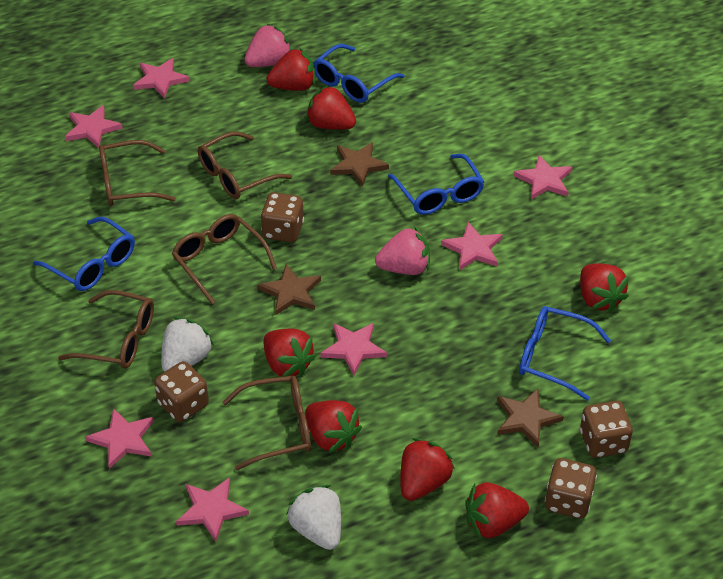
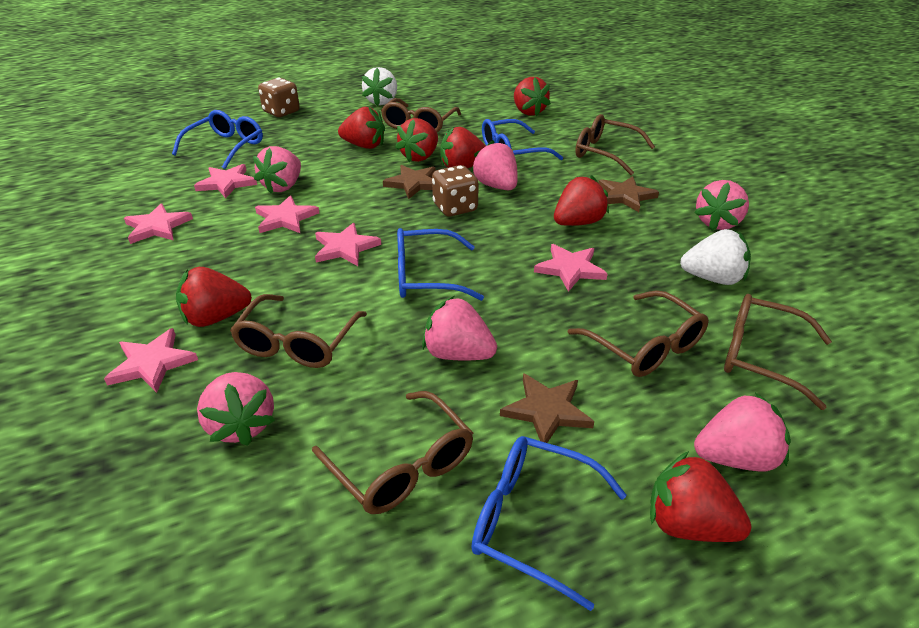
brown dice: [154,361,209,422] [261,192,304,242] [545,458,597,519] [580,401,633,458] = 4 -> [258,78,300,117] [432,165,479,217] = 2
brown glasses: [58,290,154,369] [99,140,176,206] [172,214,277,304] [198,132,292,199] [222,376,311,471] = 5 -> [230,294,367,368] [312,391,473,514] [381,98,461,132] [567,290,708,377] [575,114,655,175] [724,294,832,410] = 6
pink star: [65,105,123,148] [86,408,154,469] [133,58,189,99] [176,477,249,542] [321,323,387,375] [441,222,503,271] [514,155,572,200] = 7 -> [104,328,198,393] [124,203,193,244] [194,164,257,198] [255,195,319,233] [315,223,381,266] [534,244,608,292] = 6
pink strawberry: [244,24,291,67] [375,226,430,275] = 2 -> [197,372,275,446] [253,146,301,194] [422,296,497,361] [471,140,518,190] [694,180,749,231] [694,393,791,472] = 6

